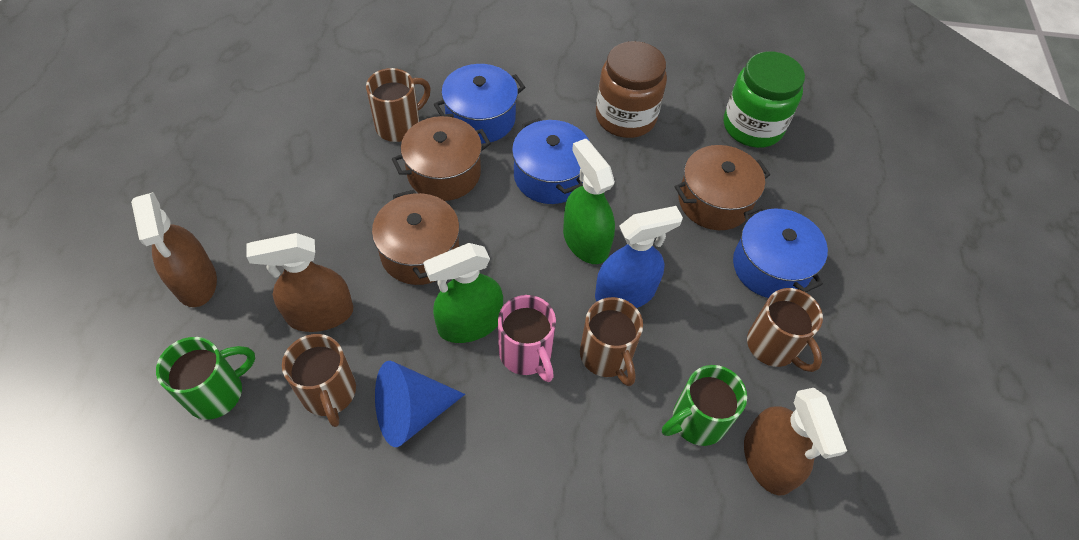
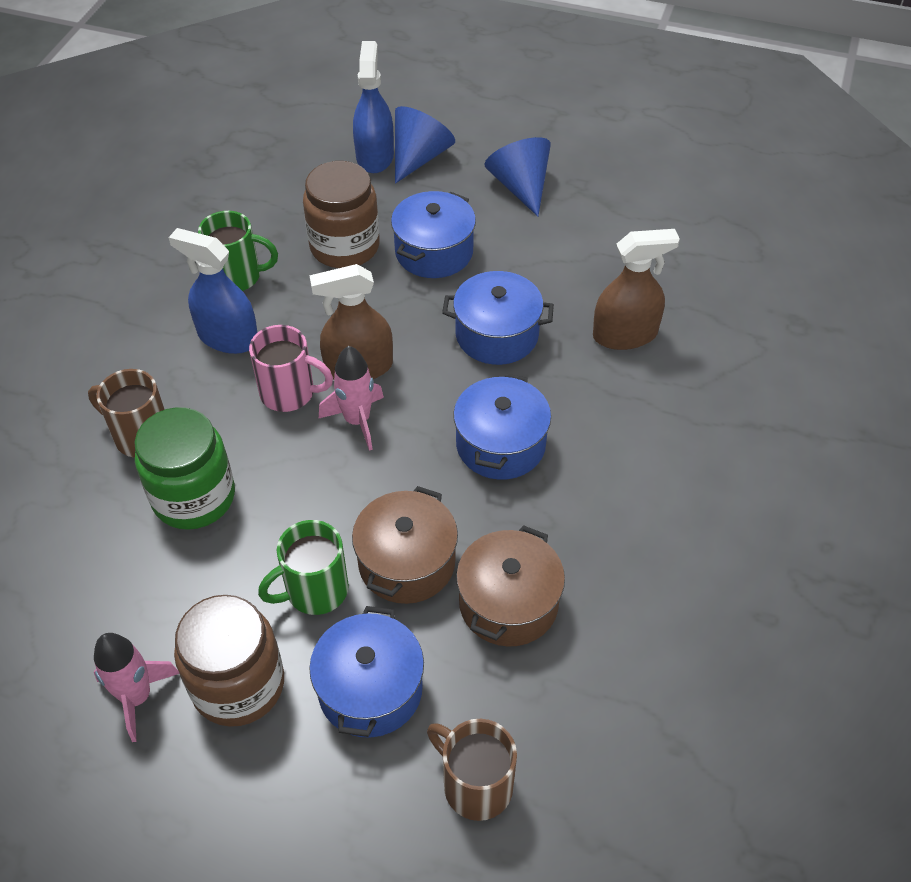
blue cone: [375,361,465,447] = 1 -> [395,106,455,184] [484,137,551,216] = 2
blue pot: [434,64,525,143] [512,118,589,204] [733,205,828,298] = 3 -> [309,606,424,738] [391,191,476,278] [442,271,554,365] [453,373,551,480] = 4
blue spray bottle: [595,206,683,308] = 1 -> [168,228,258,354] [353,41,394,173] = 2
brown jar: [596,41,667,138] = 1 -> [174,595,284,727] [303,161,380,268] = 2
brown mug: [282,334,356,427] [366,68,431,142] [580,297,643,386] [747,288,823,372] = 4 -> [88,369,165,458] [427,719,517,821] = 2
brown pot: [372,190,460,285] [392,116,491,201] [675,145,770,230] = 3 -> [352,486,458,604] [456,525,565,647] = 2
brown spray bottle: [131,192,217,307] [246,233,353,332] [744,388,847,495] = 3 -> [309,264,393,379] [593,229,680,350] = 2
green spray bottle: [423,243,503,343] [563,139,615,264] = 2 -> none = 0
pink rocket: none = 0 -> [94,633,179,742] [319,346,384,451] = 2

